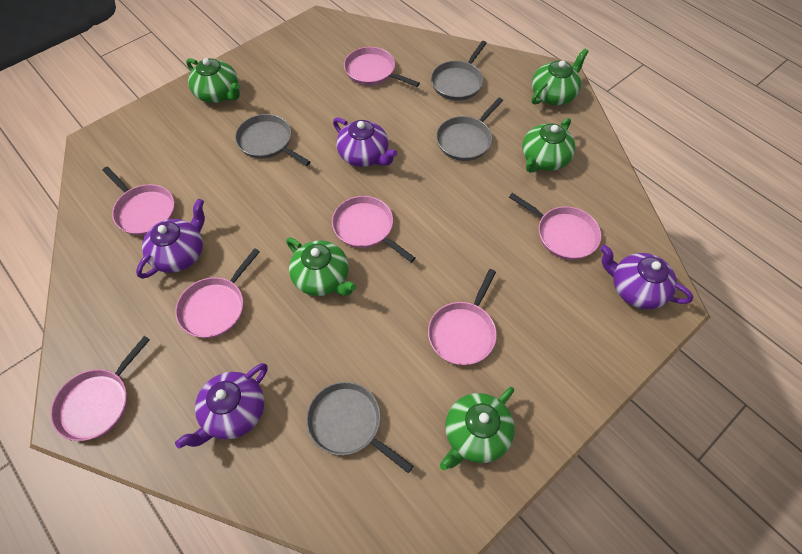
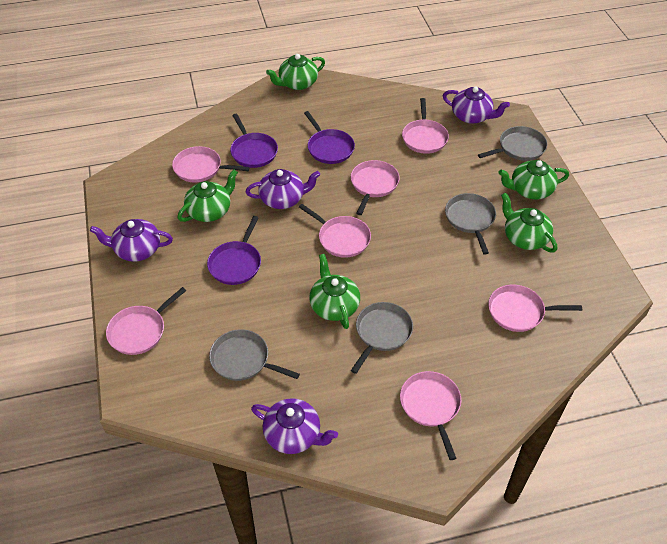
purple pan: none = 0 -> [207,216,261,285] [230,114,278,168] [304,111,355,164] = 3

